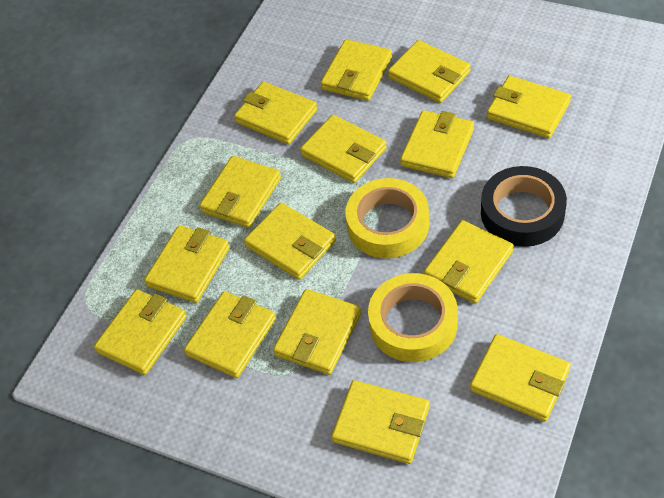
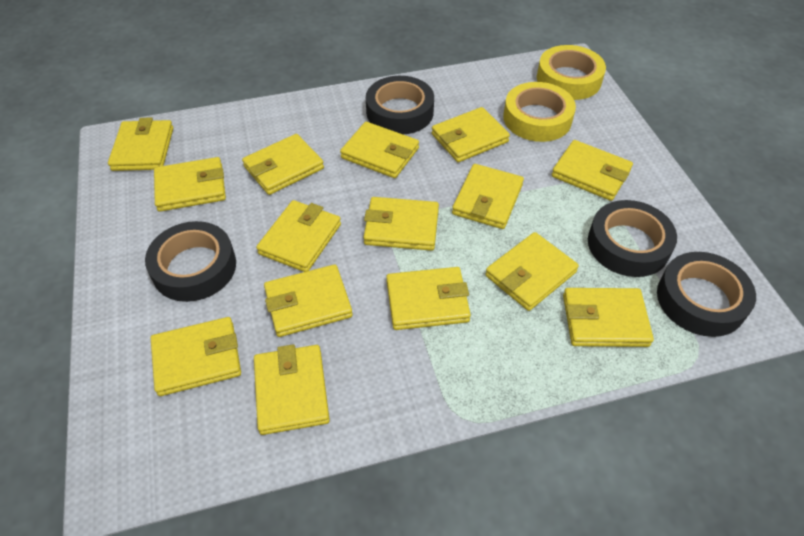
black tape: [481,166,567,247] = 1 -> [145,221,236,302] [366,76,434,134] [588,200,677,277] [657,252,756,337] = 4

